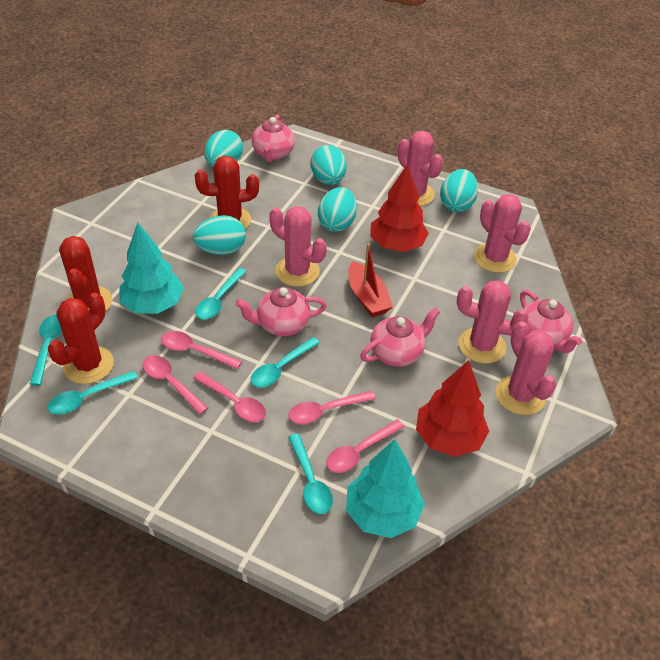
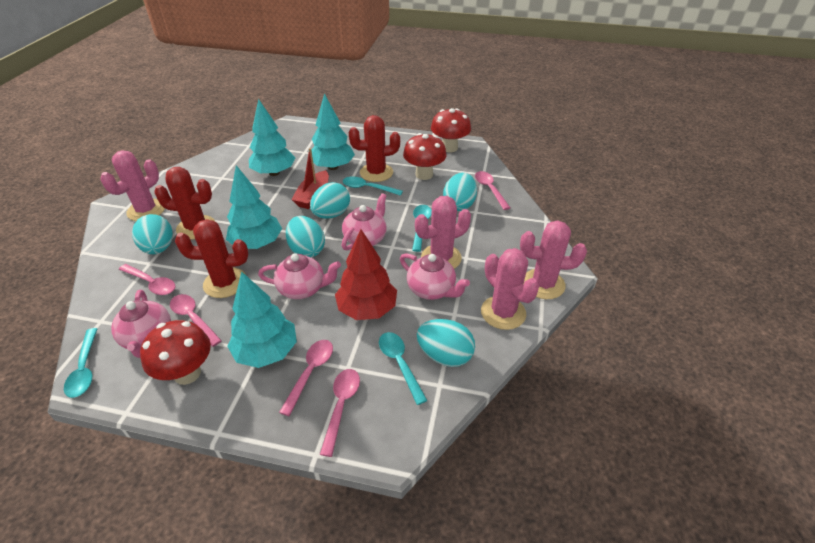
pink cactus: [269,206,327,287] [398,131,443,206] [457,280,528,364] [474,194,531,273] [496,321,557,415] = 5 -> [101,150,165,221] [415,196,471,269] [481,248,539,330] [520,220,587,299] = 4
red mushroom: none = 0 -> [140,320,211,385] [403,133,447,180] [431,108,471,153] = 3
red tree: [370,164,429,252] [416,360,489,457] = 2 -> [335,229,397,320] = 1
turquoise spoon: [30,315,62,385] [47,371,138,414] [195,268,247,320] [250,337,320,388] [288,433,333,514] = 5 -> [64,328,97,398] [343,176,403,196] [379,332,428,405] [412,205,432,252] = 4
turquoise tree: [119,223,184,314] [346,440,425,538] = 2 -> [226,165,282,249] [227,271,297,368] [249,99,295,176] [311,93,355,170] = 4

